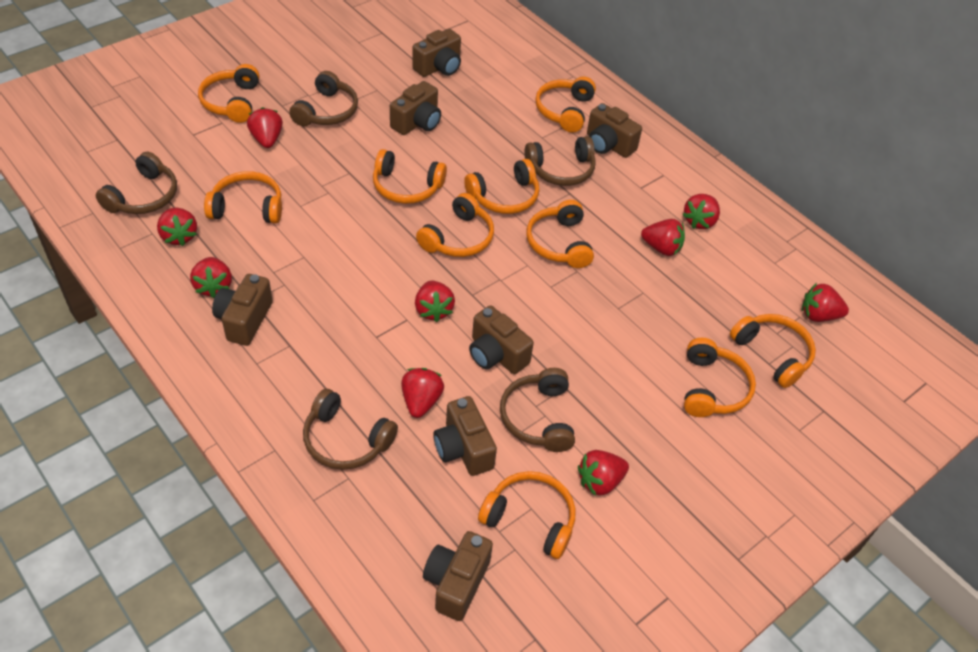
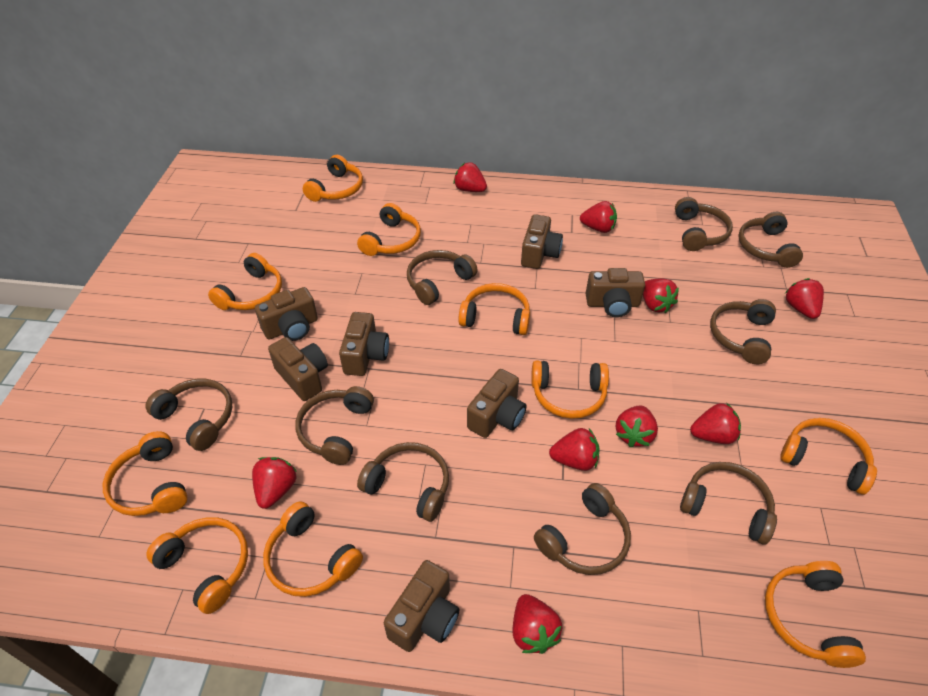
brown headphones: [96,152,177,214] [289,71,358,126] [303,389,398,470] [500,368,575,452] [525,136,596,186] = 5 -> [145,379,233,451] [295,386,374,465] [357,442,449,522] [407,250,478,305] [534,483,631,575] [675,197,733,251] [680,462,777,545] [710,299,776,364] [738,212,803,268] = 9

